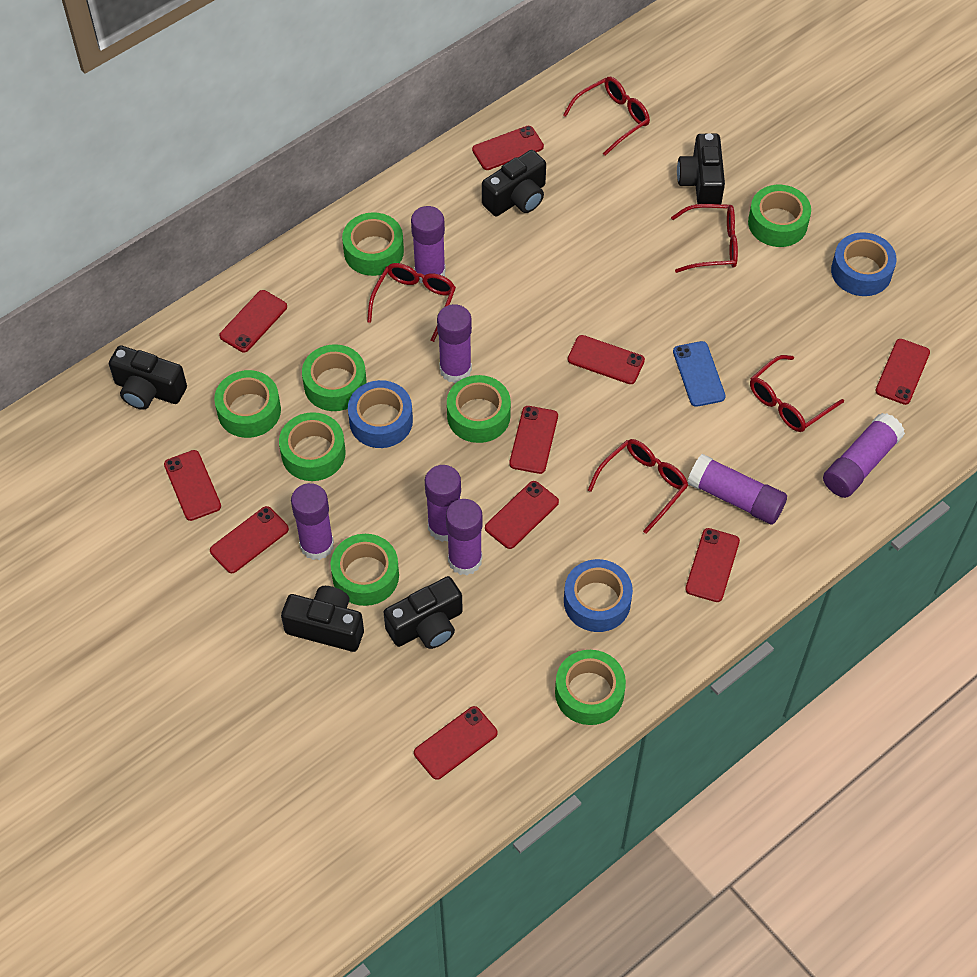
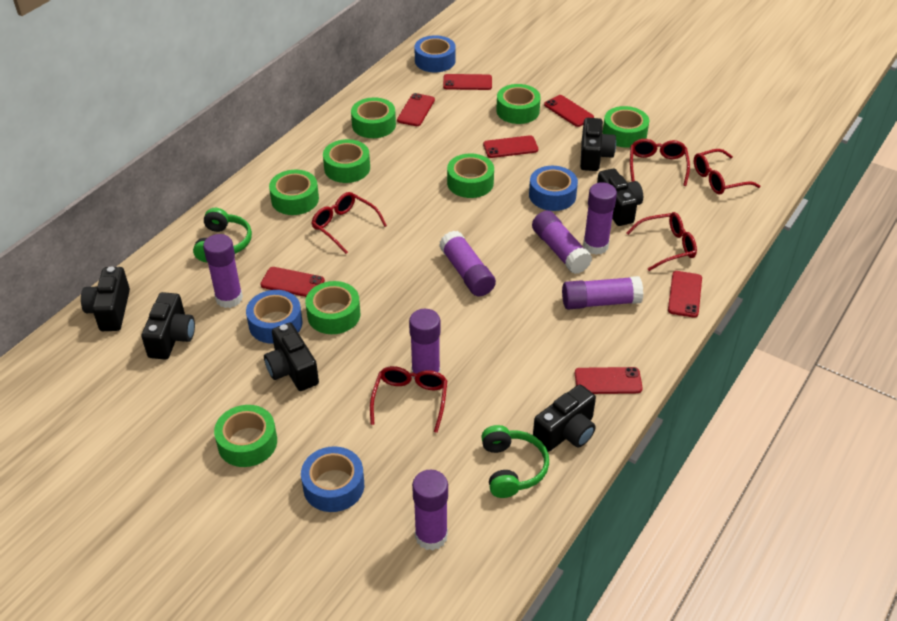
black camera: [109,345,187,410] [281,586,364,652] [383,576,463,649] [482,150,546,217] [677,133,725,204] = 5 -> [81,266,130,331] [141,292,195,359] [264,322,319,391] [533,384,596,452] [580,118,616,171] [597,169,643,226] = 6
blue phone: [673,341,726,407] = 1 -> none = 0
blue tape: [348,380,413,448] [564,559,633,632] [831,232,897,296] = 3 -> [246,290,302,344] [301,446,364,512] [414,35,456,72] [529,166,578,211] = 4
green headphones: none = 0 -> [193,208,252,262] [481,425,549,498] = 2
red phone: [164,450,221,521] [210,506,289,573] [219,290,287,353] [414,706,498,780] [472,126,544,170] [485,481,559,549] [509,406,558,474] [568,335,645,384] [685,528,740,602] [875,339,930,405] = 10 -> [260,267,325,297] [397,93,435,126] [443,74,492,90] [483,135,538,158] [544,95,594,127] [575,367,643,394] [668,271,702,318] = 7

